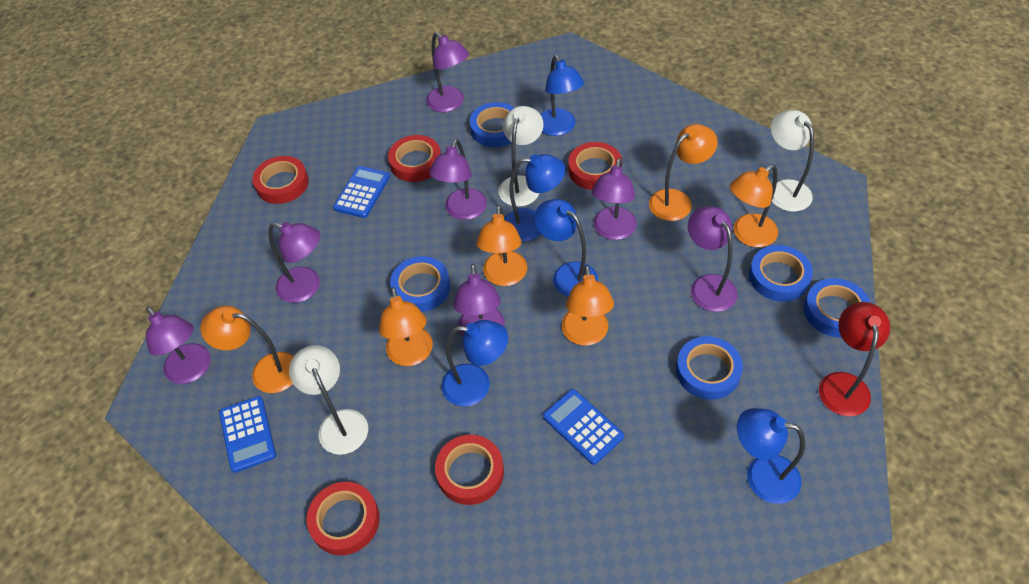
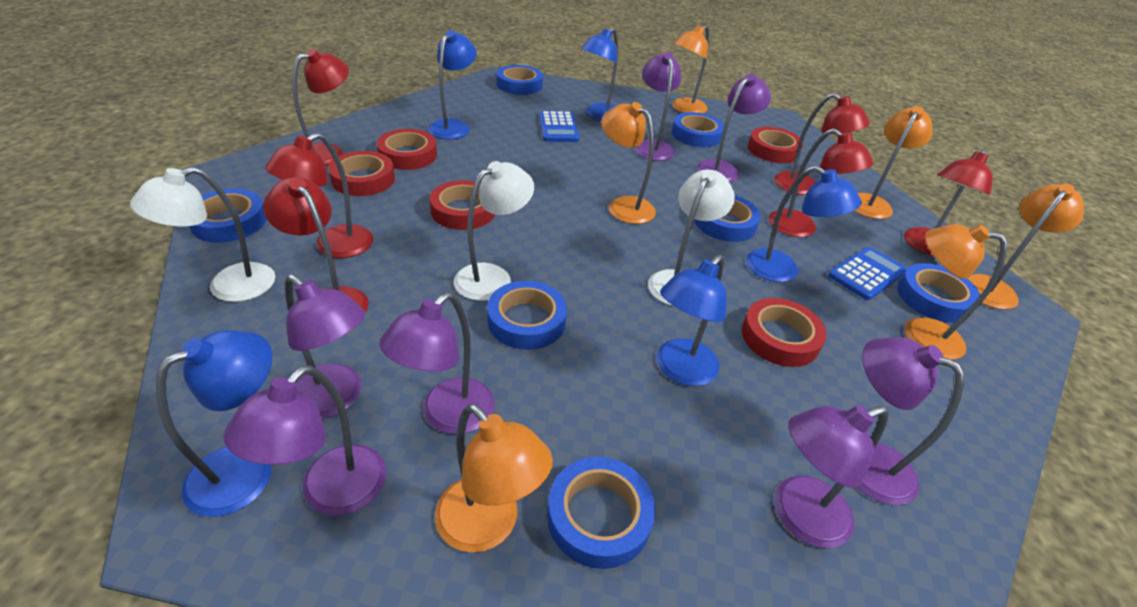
blue calculator: [219,396,276,473] [333,166,390,218] [543,389,624,465] = 3 -> [539,111,579,142] [828,247,907,300] = 2
blue tape: [390,256,450,312] [470,102,514,147] [676,336,743,400] [749,245,813,302] [804,278,870,338] = 5 -> [189,189,267,243] [487,281,567,350] [497,65,543,95] [547,457,655,569] [672,112,724,147] [694,195,761,242] [898,263,980,323] = 7
red lamp: [819,302,890,416] = 1 -> [263,177,369,313] [265,133,373,258] [293,49,349,166] [769,128,874,237] [774,93,870,195] [904,149,993,256] = 6

